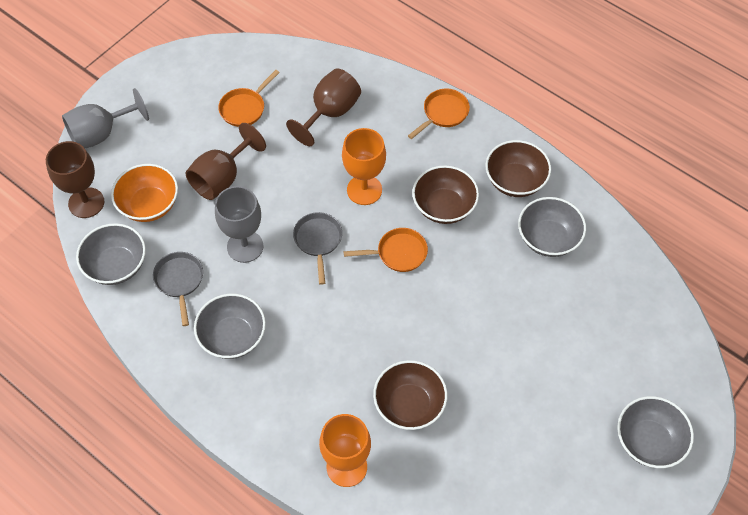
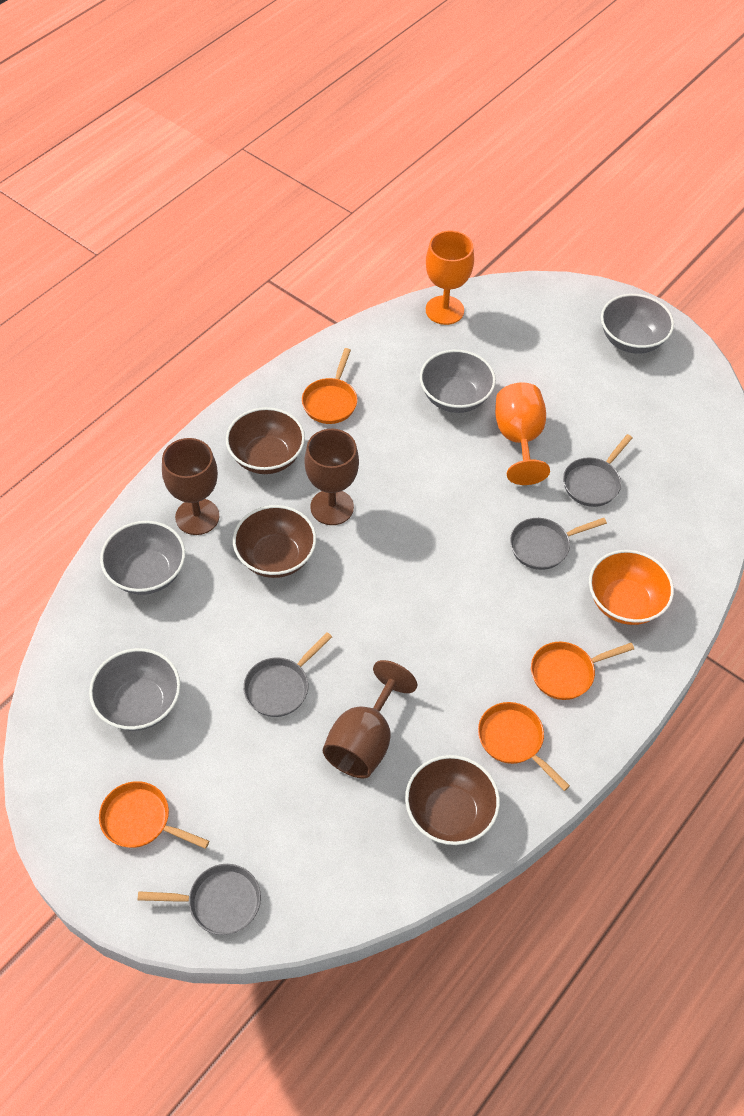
grey goblet: [62,88,149,148] [215,186,263,263] = 2 -> none = 0
grey pan: [153,252,203,326] [293,212,342,285] = 2 -> [138,864,261,935] [243,632,332,717] [510,518,607,570] [563,434,632,507] = 4
orange pan: [218,70,280,127] [344,228,428,272] [408,89,470,139] = 3 -> [99,781,209,849] [302,348,357,424] [478,702,570,791] [531,642,634,700] = 4

